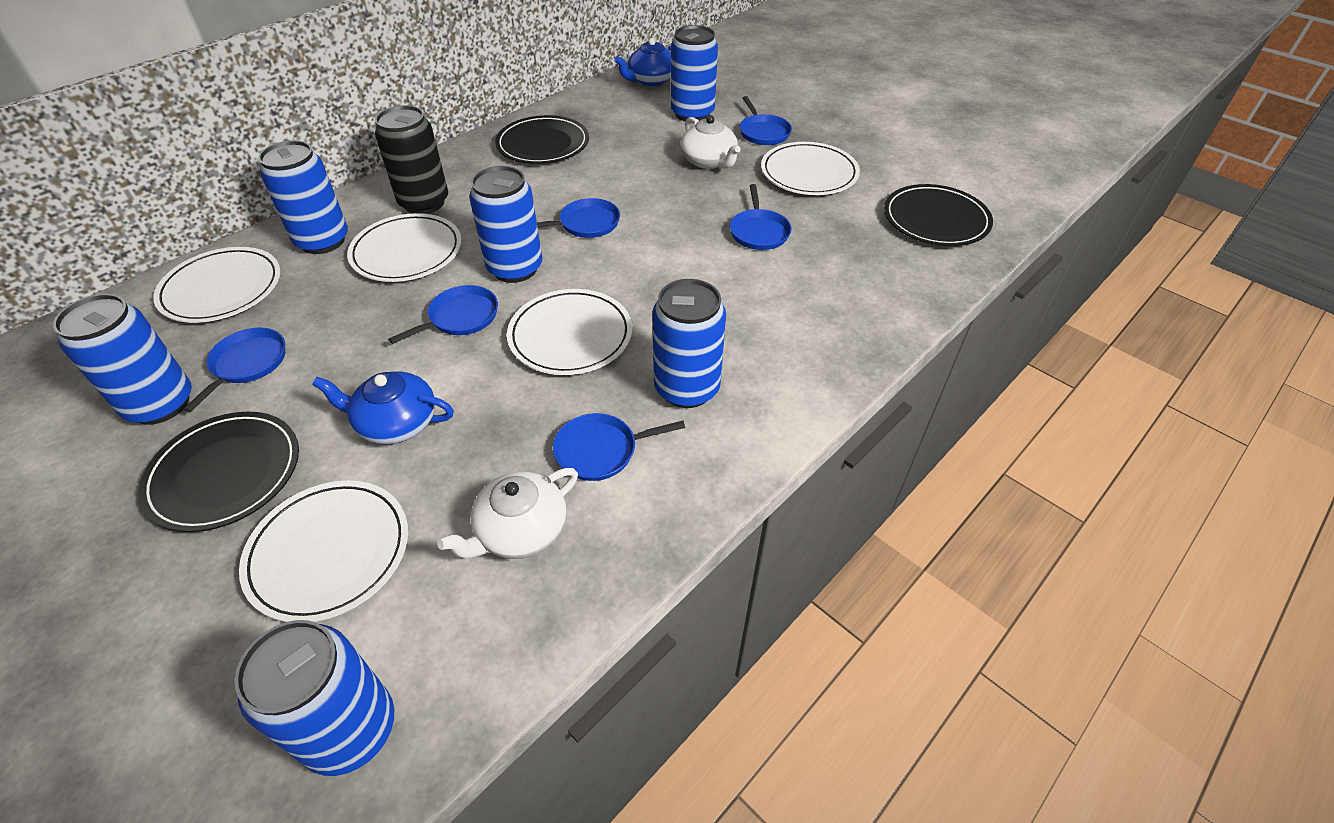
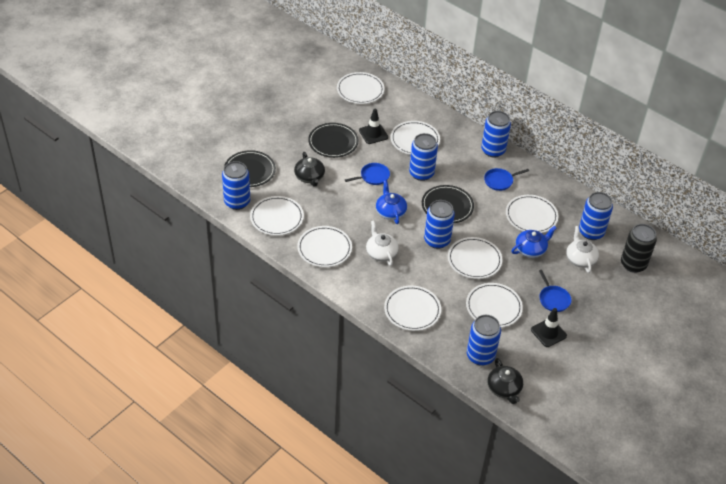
black teapot: none = 0 -> [294,152,325,187] [488,358,523,404] = 2
black traffic cone: none = 0 -> [359,109,388,144] [531,308,567,347] = 2
blue pan: [183,328,285,412] [389,285,498,344] [537,198,620,238] [553,413,685,481] [730,184,792,250] [740,96,792,145] = 6 -> [345,163,390,185] [484,168,529,191] [539,270,572,312] = 3
white plate: [153,247,280,323] [239,480,408,622] [347,213,462,282] [507,289,632,375] [761,142,860,195] = 5 -> [250,196,304,236] [297,226,352,267] [337,72,385,104] [384,285,441,331] [391,121,440,155] [448,237,502,279] [466,283,523,328] [506,195,558,233] = 8

